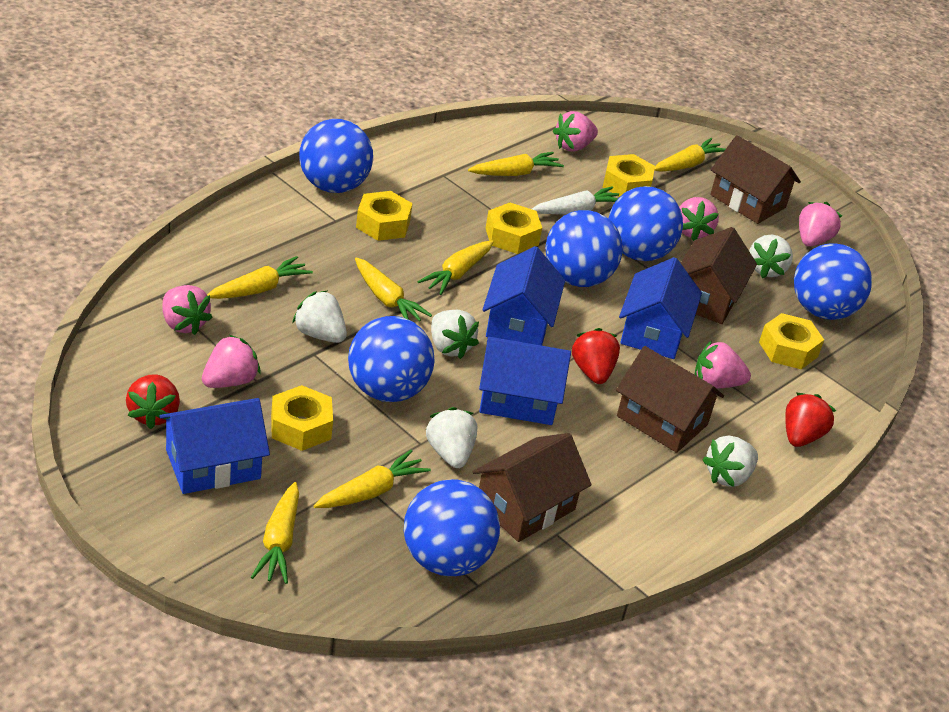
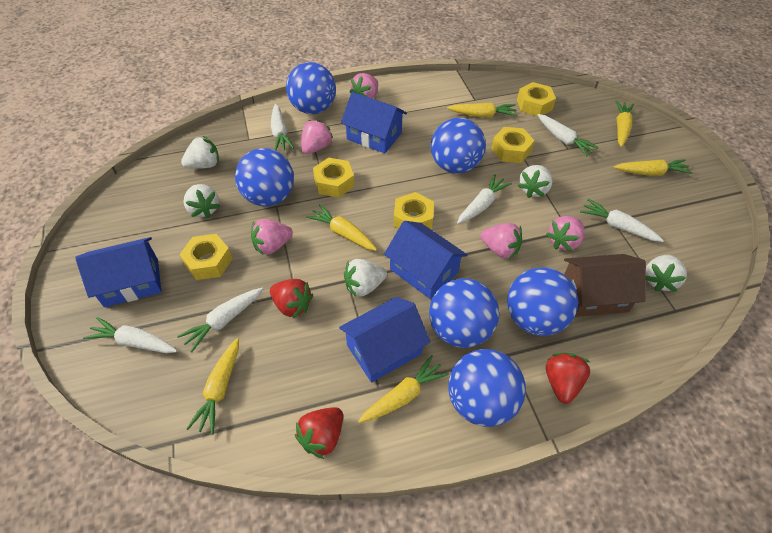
brown house: [472,433,592,542] [616,346,724,453] [681,227,757,324] [710,135,801,224] = 4 -> [564,254,646,317] = 1
pink strawberry: [162,285,213,335] [202,335,261,388] [553,111,598,152] [679,197,719,241] [695,340,751,389] [799,202,842,247] = 6 -> [251,219,293,255] [301,119,333,154] [349,73,378,99] [480,223,522,259] [546,216,584,252] = 5
white carrot: [532,187,619,214] = 1 -> [83,317,177,353] [177,288,263,353] [271,104,294,151] [457,174,512,224] [538,114,599,157] [580,199,664,242] = 6
yellow carrot: [207,256,313,299] [251,482,299,584] [313,450,431,508] [355,257,432,321] [418,241,494,295] [468,152,564,176] [654,138,725,172] = 7 -> [186,338,239,435] [306,204,377,251] [358,355,449,423] [447,103,517,118] [614,159,693,176] [615,101,634,147] = 6

